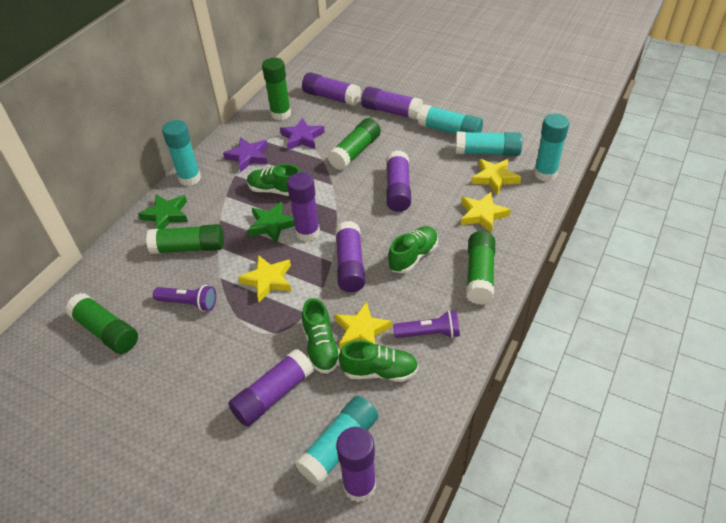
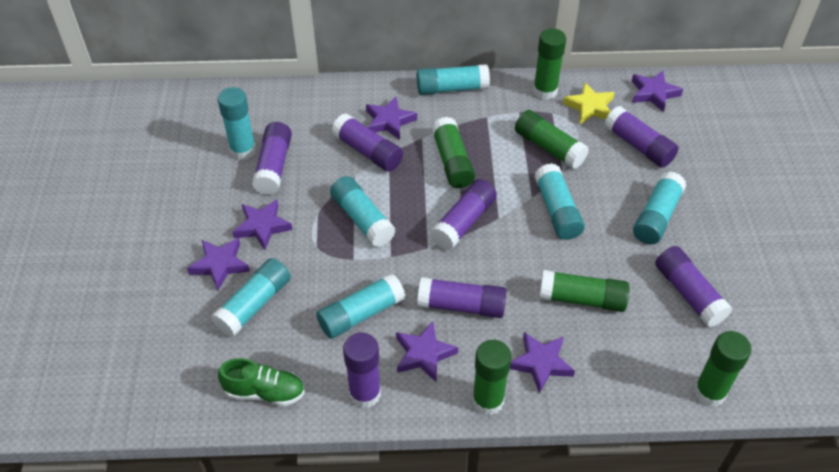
green glue stick: [65,293,138,354] [146,224,224,254] [262,58,291,120] [328,118,381,170] [466,231,495,305] = 5 -> [431,117,475,188] [472,340,512,415] [515,110,589,169] [533,28,566,100] [539,270,630,312] [694,331,752,407] = 6
green shoe: [247,164,301,196] [302,298,340,374] [339,340,418,382] [388,226,438,273] = 4 -> [218,358,305,406] = 1
green star: [138,194,188,229] [247,202,295,243] = 2 -> none = 0
purple flashlight: [153,285,216,311] [393,310,460,338] = 2 -> none = 0
purple star: [223,137,268,172] [280,118,325,150] = 2 -> [187,238,250,290] [233,199,293,250] [366,96,417,140] [396,321,458,382] [510,332,575,393] [632,71,683,112] = 6
turquoise glue stick: [162,120,201,186] [295,396,378,486] [418,104,483,134] [456,132,522,156] [534,114,569,181] = 5 -> [211,258,291,338] [217,87,256,160] [317,273,405,339] [330,176,396,247] [417,64,490,95] [534,163,585,240] [633,171,686,244] = 7
yellow star: [238,255,291,302] [335,301,392,350] [461,192,511,233] [471,159,521,195] = 4 -> [563,82,615,124] = 1

